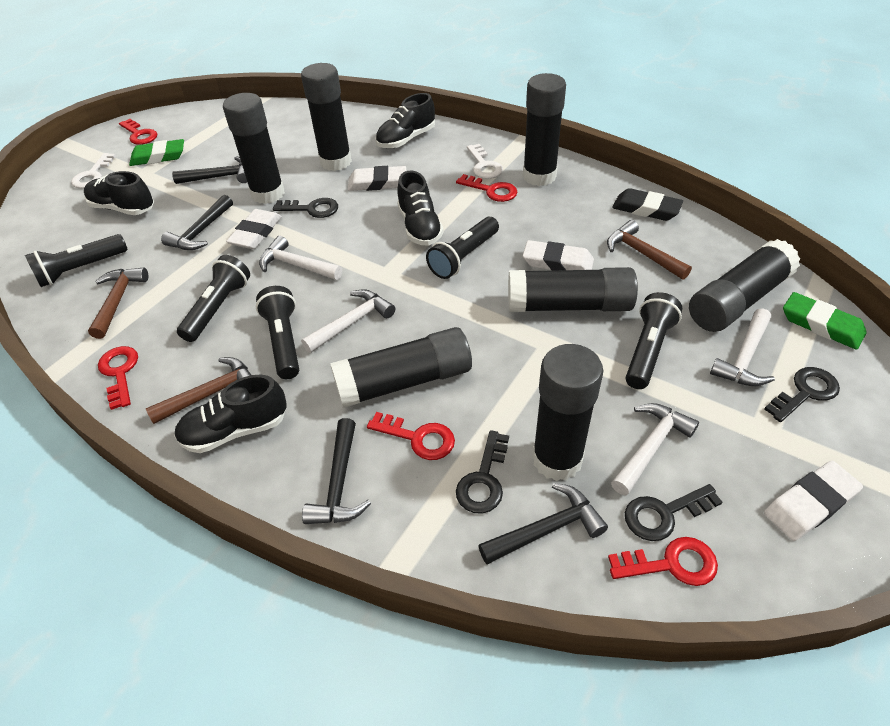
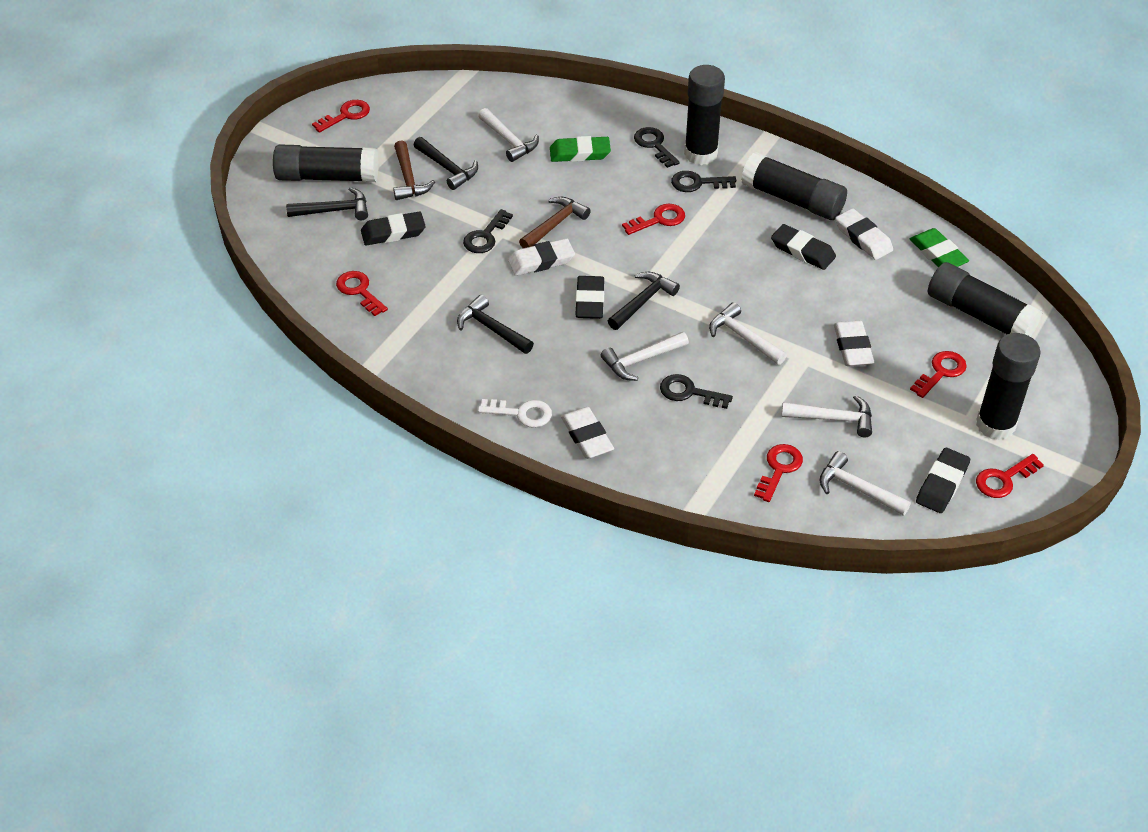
black eraser: [612,188,683,221] = 1 -> [361,211,426,246] [575,276,604,319] [771,224,836,270] [916,448,970,513] = 4
black flashlight: [25,234,128,287] [177,255,250,342] [256,286,299,379] [426,217,499,279] [625,292,682,389] = 5 -> none = 0
black glue stick: [223,93,285,204] [301,63,352,171] [330,327,472,408] [508,267,638,312] [523,73,566,186] [532,344,603,481] [689,239,800,332] = 7 -> [273,144,378,182] [684,65,725,165] [741,152,847,220] [928,262,1042,337] [976,333,1041,440] = 5
black shoe: [84,171,154,215] [174,375,287,453] [375,93,435,149] [397,170,444,246] = 4 -> none = 0
brown hammer: [88,268,148,339] [146,357,251,424] [607,220,692,280] = 3 -> [393,140,435,200] [519,197,591,248] = 2
red key: [98,346,138,410] [119,119,157,145] [367,412,455,460] [456,174,517,202] [608,537,718,586] = 5 -> [312,100,370,133] [336,271,388,316] [622,204,685,235] [754,444,803,502] [910,351,967,398] [976,454,1044,498] = 6
white hammer: [259,236,342,280] [301,290,395,353] [611,403,699,495] [710,308,775,386] = 4 -> [478,108,539,162] [601,332,689,381] [709,302,787,365] [781,395,872,437] [819,451,911,516] = 5
white key: [71,153,116,189] [467,144,503,179] = 2 -> [478,399,552,428] = 1

